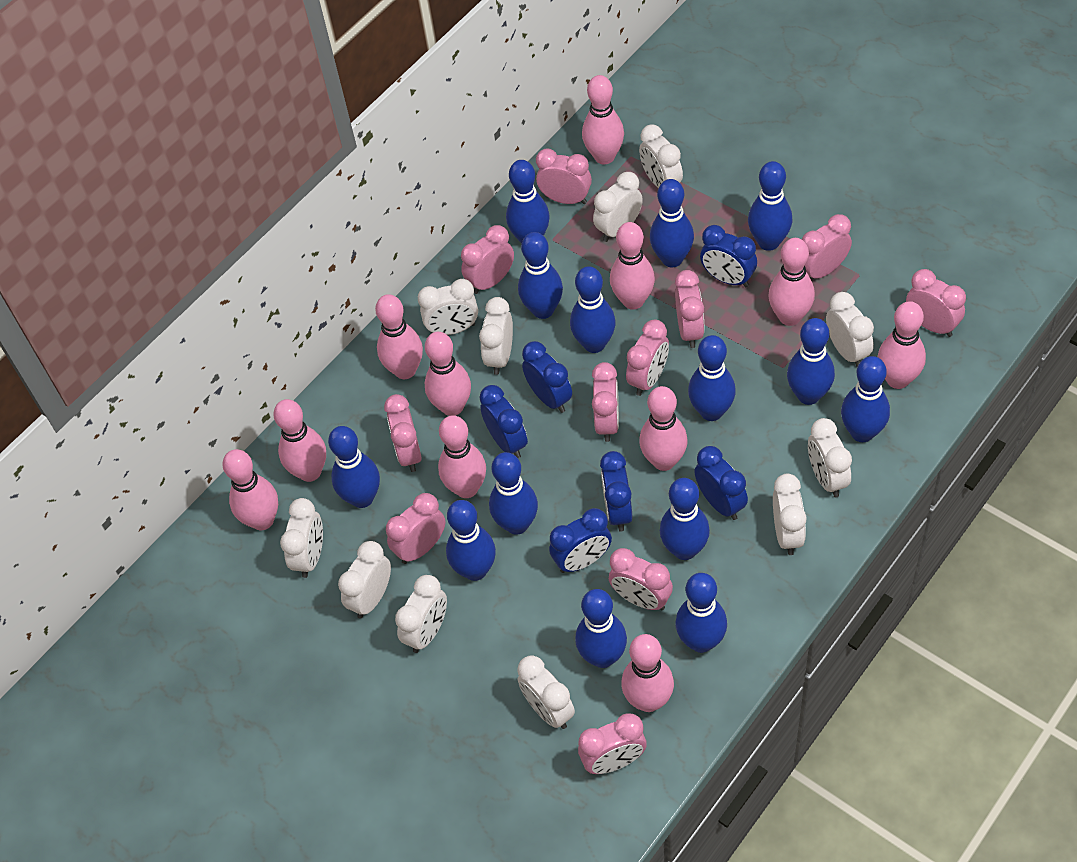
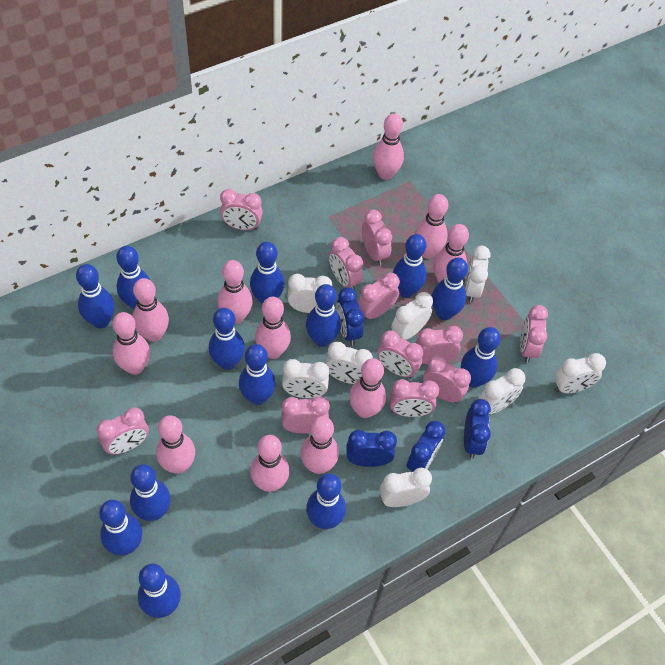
blue bowling pin: [328,426,380,508] [446,500,496,581] [489,452,538,535] [506,160,550,244] [518,232,563,319] [570,266,616,353] [575,589,627,668] [650,179,694,267] [660,478,710,560] [675,573,727,653] [688,335,736,421] [748,161,792,251] [787,318,835,405] [841,356,890,442] = 14 -> [76,264,115,328] [99,500,142,556] [116,246,151,309] [130,464,171,521] [138,564,181,618] [209,308,245,370] [239,344,276,405] [250,242,284,304] [306,284,341,347] [306,473,346,529] [393,234,427,298] [432,257,468,320] [461,327,501,388] = 13
blue clock: [479,385,528,458] [522,341,572,413] [549,508,612,573] [600,451,633,532] [694,446,748,520] [700,225,757,287] = 6 -> [336,287,364,345] [347,430,397,467] [407,421,445,472] [464,399,491,459] = 4
white clock: [280,498,323,578] [338,541,391,619] [395,575,447,653] [418,279,478,335] [479,297,513,375] [517,655,575,729] [593,172,643,242] [639,124,683,188] [773,474,807,555] [808,418,852,497] [826,292,874,367] = 11 -> [282,359,329,398] [287,274,332,313] [326,342,373,384] [380,468,432,507] [391,292,433,340] [464,246,490,302] [478,368,525,414] [554,353,606,393] = 8

